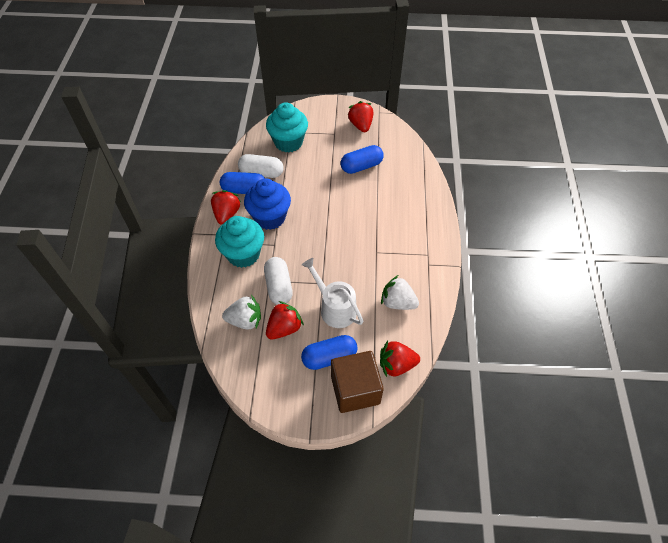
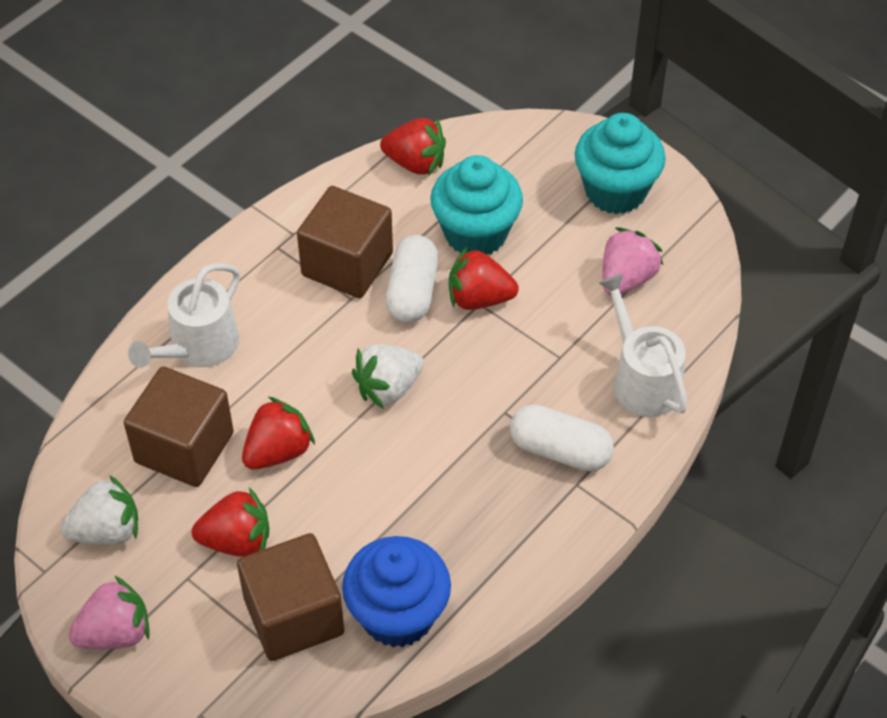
blue capsule: [220,172,265,194] [301,335,358,370] [341,145,384,174] = 3 -> none = 0
brown cube: [331,351,384,413] = 1 -> [124,367,234,487] [237,533,344,661] [297,186,393,298] = 3
pink strawberry: none = 0 -> [68,575,150,649] [602,228,663,295] = 2
white watering can: [302,258,363,328] = 1 -> [128,263,240,368] [599,274,688,417] = 2

